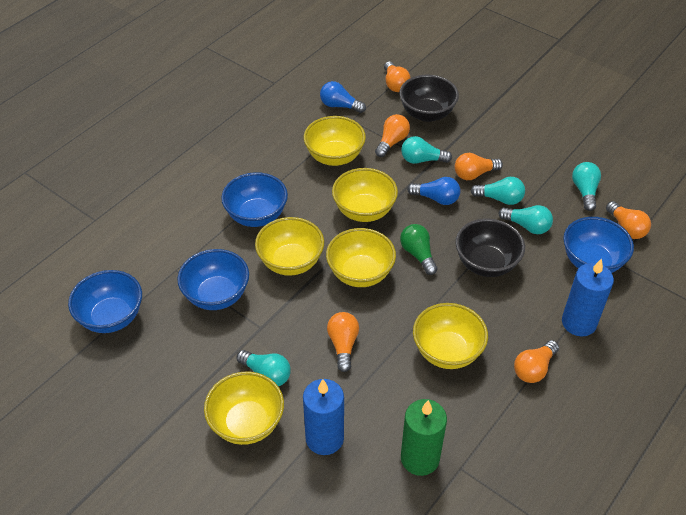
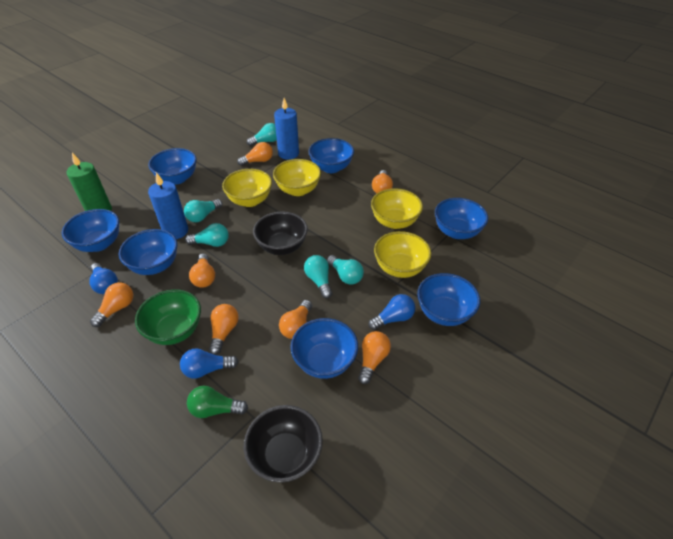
blue bowl: [68,270,142,333] [177,249,249,310] [221,172,288,227] [563,217,634,273] = 4 -> [62,209,119,252] [119,229,177,275] [148,148,197,184] [290,318,358,379] [309,138,354,173] [417,273,480,326] [435,198,488,239] = 7
blue light bulb: [320,81,366,113] [407,177,460,205] = 2 -> [89,263,118,294] [180,348,239,379] [368,294,415,330] = 3
green bowl: none = 0 -> [135,289,201,345] = 1
orange light bulb: [327,312,359,372] [375,114,410,157] [384,61,411,92] [455,153,503,180] [514,340,559,383] [606,201,651,239] = 6 -> [90,282,133,327] [189,253,215,288] [209,304,239,355] [237,142,273,166] [279,300,312,339] [358,331,391,384] [372,170,393,193] = 7
yellow bowl: [204,372,284,445] [255,217,324,276] [304,116,366,166] [326,228,396,287] [332,168,398,222] [413,303,488,369] = 6 -> [222,169,272,207] [273,159,321,196] [371,188,423,229] [374,231,431,278] = 4

